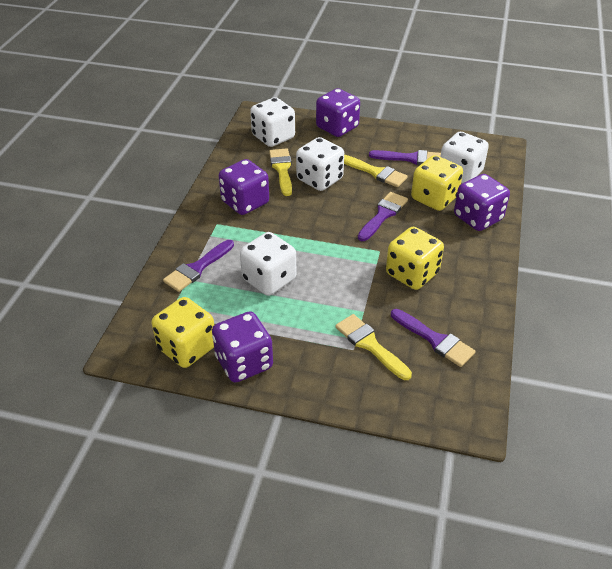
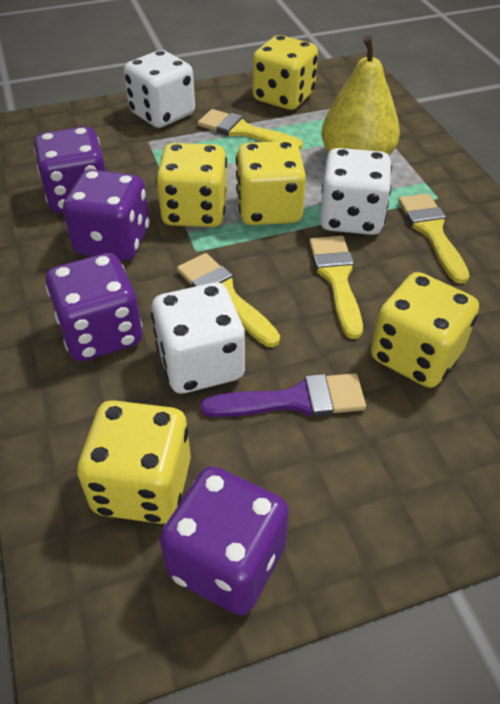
purple brush: [163,240,234,292] [358,192,408,241] [369,150,441,165] [391,309,476,367] = 4 -> [200,373,366,417] = 1
white dice: [240,232,296,296] [250,97,295,147] [296,137,344,191] [441,132,489,183] = 4 -> [124,50,195,128] [151,283,245,393] [320,148,392,235] = 3
yellow brush: [269,148,292,196] [335,314,412,380] [344,155,408,187] = 3 -> [177,253,280,347] [198,109,303,150] [309,236,363,339] [398,193,470,284] = 4
yellow dice: [151,297,214,368] [386,227,444,290] [411,155,463,211] = 3 -> [77,400,191,524] [156,143,227,227] [236,141,306,225] [253,35,318,110] [371,272,479,388] = 5
yellow pear: none = 0 -> [321,35,400,156] = 1

